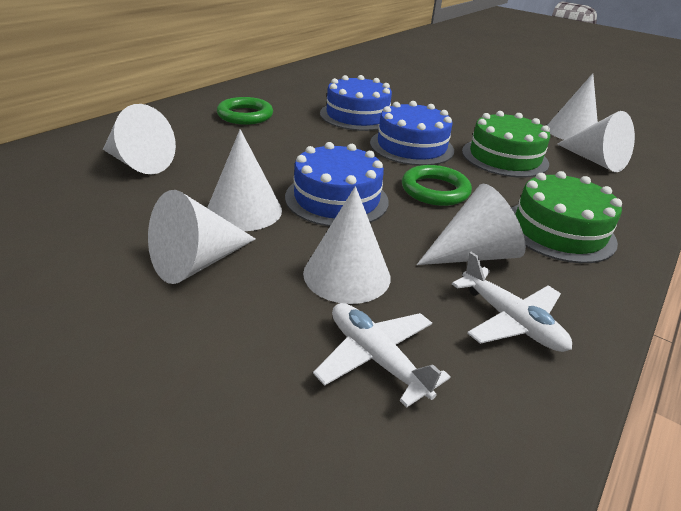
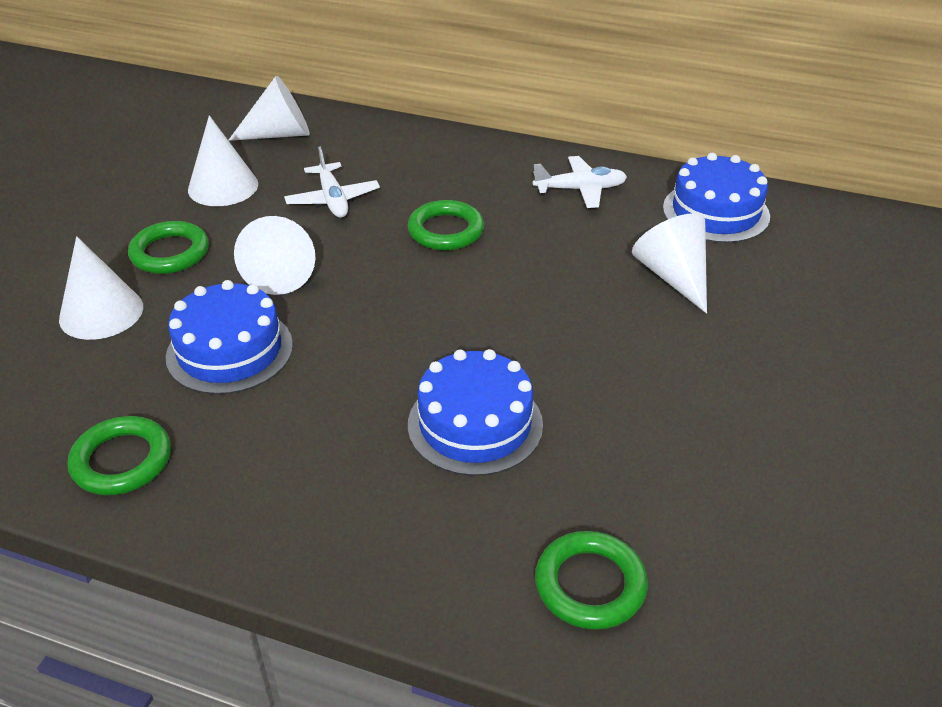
green cake: [462,111,550,178] [512,171,622,263] = 2 -> none = 0
green ring: [217,97,273,125] [402,165,472,206] = 2 -> [68,416,171,495] [128,221,209,274] [408,200,484,250] [535,531,648,630] = 4
white cone: [103,104,176,174] [148,190,256,284] [207,129,282,231] [303,186,390,304] [417,184,526,265] [547,73,598,140] [557,111,635,172] = 7 -> [59,236,143,340] [188,115,258,206] [228,76,310,141] [234,216,316,295] [632,213,707,314] = 5

